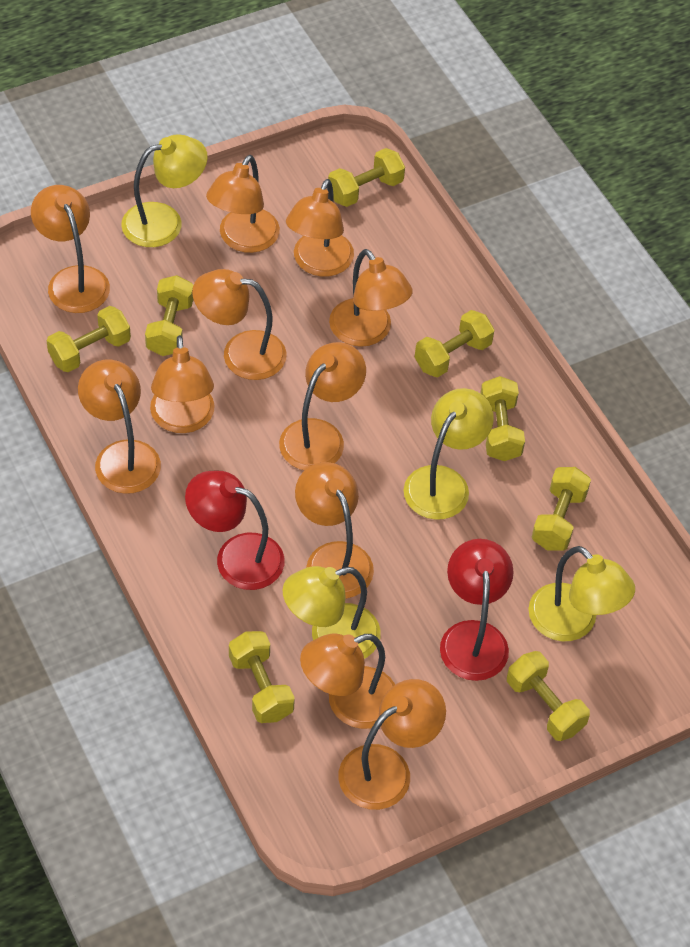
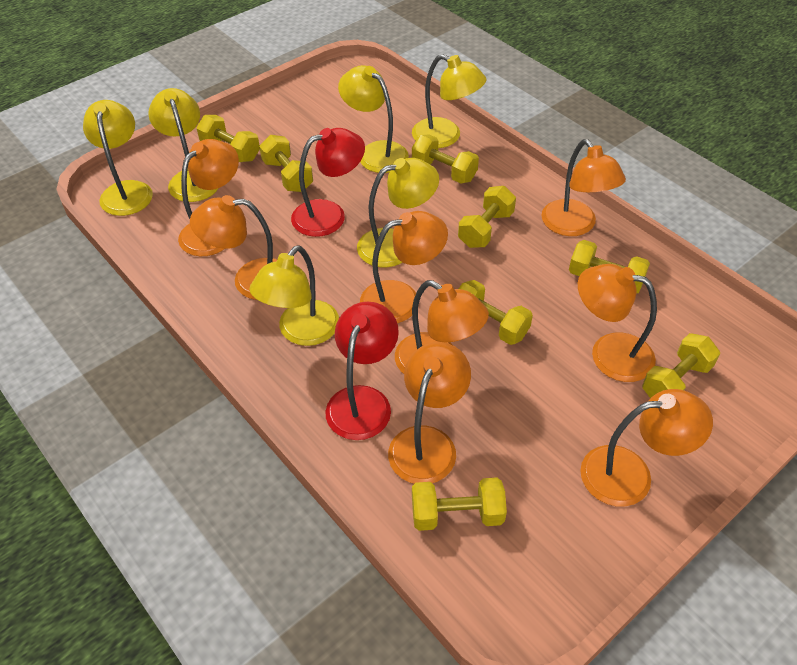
orange lamp: [31,185,110,313] [78,360,161,494] [150,335,215,433] [192,269,287,380] [206,155,280,253] [279,342,366,470] [286,179,354,277] [295,462,374,599] [300,634,395,729] [329,249,413,347] [338,679,446,810] = 11 -> [178,139,239,256] [190,195,277,300] [360,211,448,323] [388,342,471,484] [395,280,489,374] [541,139,626,236] [578,264,657,382] [580,389,713,507] = 8
yellow lamp: [121,134,208,247] [283,566,381,659] [404,388,494,520] [529,546,635,641] = 4 -> [83,100,153,216] [148,88,218,202] [249,245,339,346] [338,65,409,173] [357,158,439,267] [412,54,487,148] = 6

